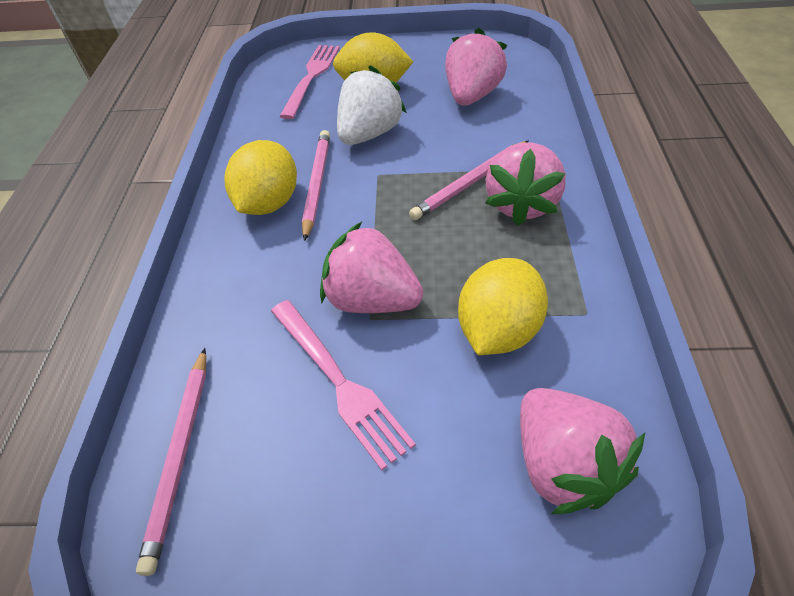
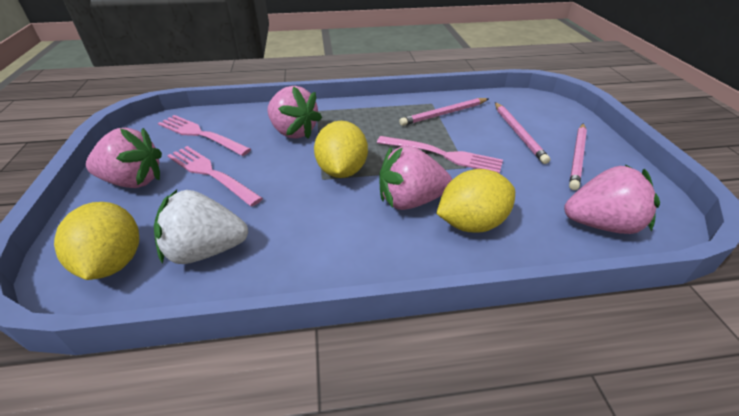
pink fork: [271,300,416,470] [280,45,340,119] = 2 -> [158,115,251,156] [167,146,263,206] [377,136,503,174] = 3

